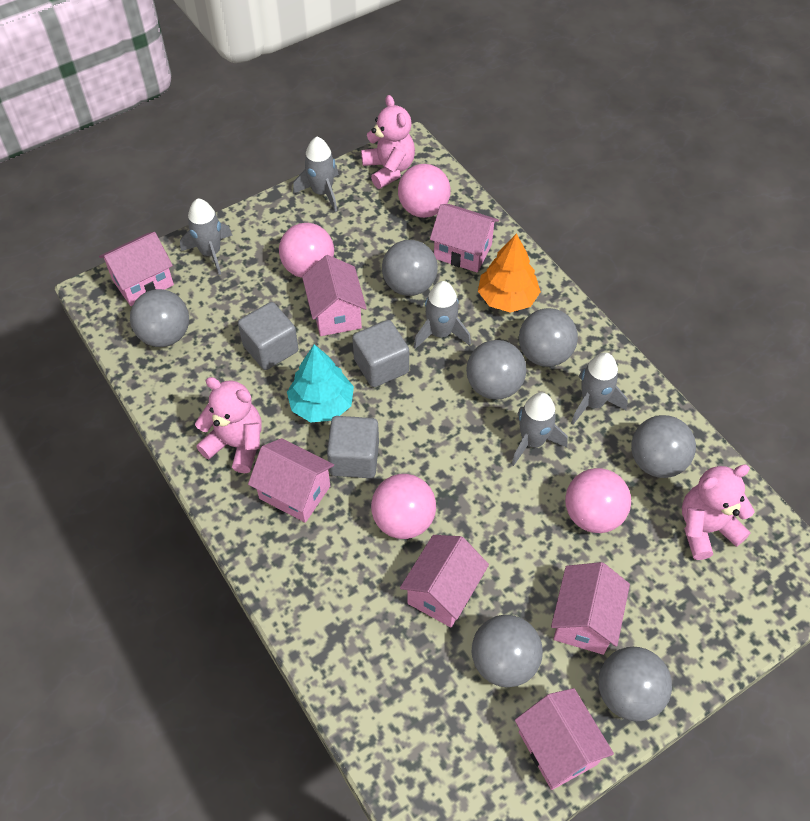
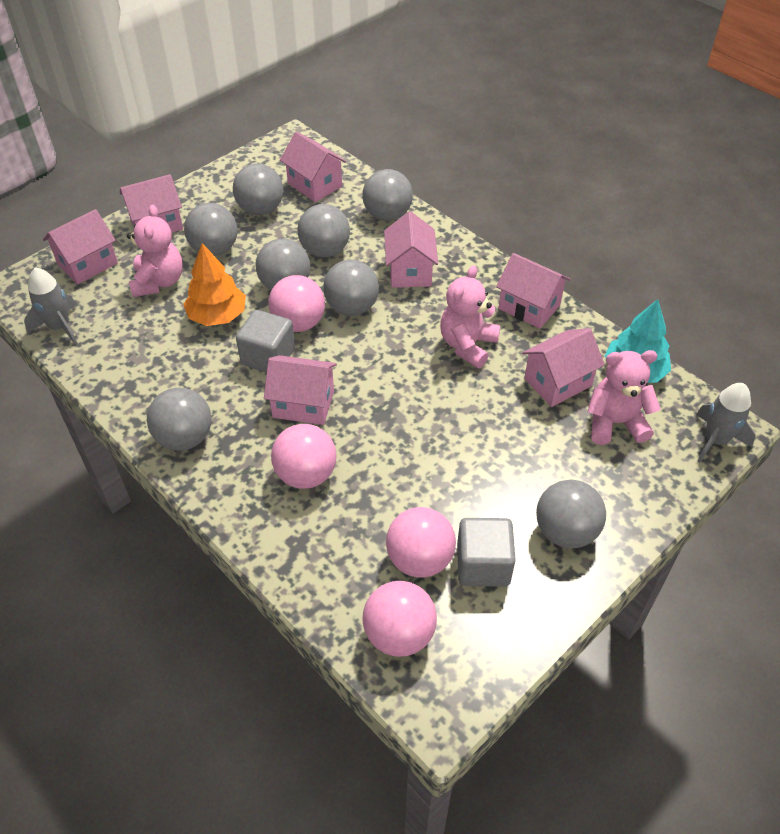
grey ball: [130,289,189,347] [382,240,438,296] [466,340,526,400] [472,615,543,687] [519,308,578,367] [598,647,672,721] [631,415,696,478] = 7 -> [147,388,212,451] [184,203,238,256] [233,164,283,215] [256,238,310,291] [297,204,350,257] [323,260,379,316] [362,169,413,221] [536,479,606,548] = 8
grey cube: [238,302,298,370] [327,416,379,478] [352,320,409,387] = 3 -> [236,310,295,373] [457,518,516,587] = 2
grey rocket: [180,198,233,275] [293,137,339,212] [414,281,471,349] [511,392,568,466] [571,353,628,425] = 5 -> [24,267,78,345] [696,383,756,463] = 2

